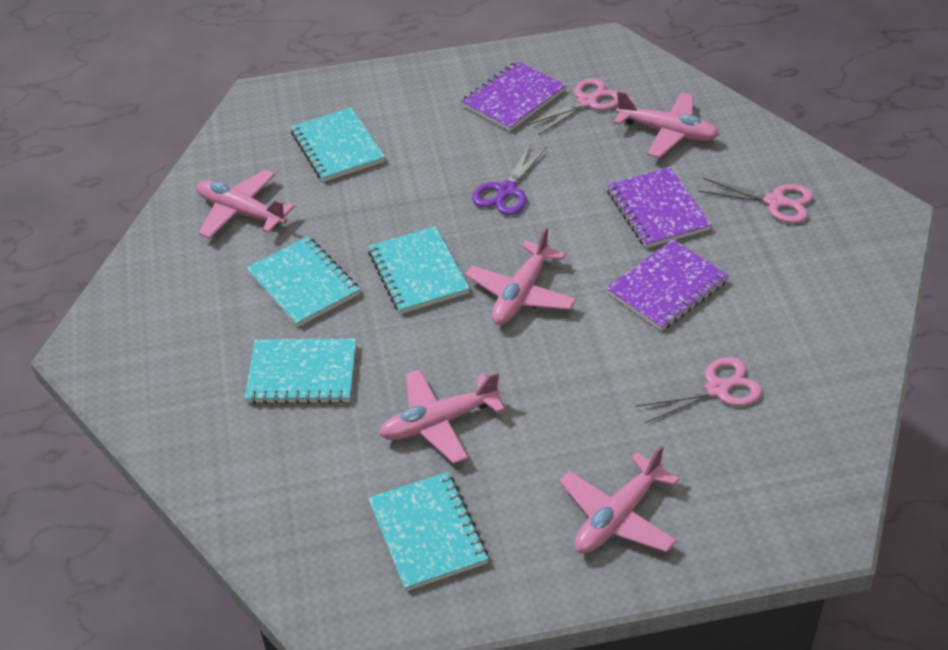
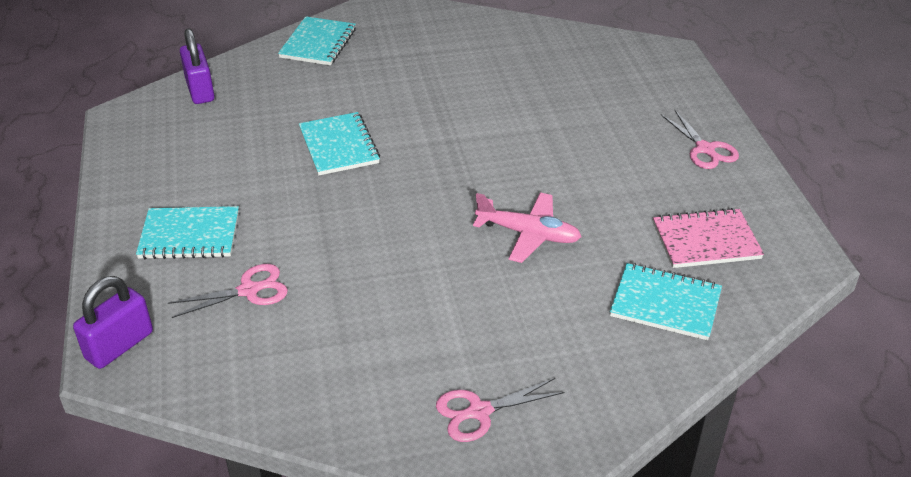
pink notebook: none = 0 -> [653,208,764,268] = 1
pink plane: [196,170,295,239] [379,369,505,464] [465,226,576,325] [559,445,679,554] [614,91,719,158] = 5 -> [473,192,582,263] = 1
purple notebook: [461,60,566,131] [606,239,729,331] [607,167,712,248] = 3 -> none = 0
purple padlock: none = 0 -> [73,276,153,369] [180,28,215,104] = 2
purple scissors: [472,143,547,215] = 1 -> none = 0
turquoise notebook: [245,339,356,404] [246,236,360,327] [291,107,385,182] [368,226,470,314] [368,472,488,591] = 5 -> [136,206,239,259] [278,16,356,65] [299,112,380,175] [610,263,722,340] = 4

